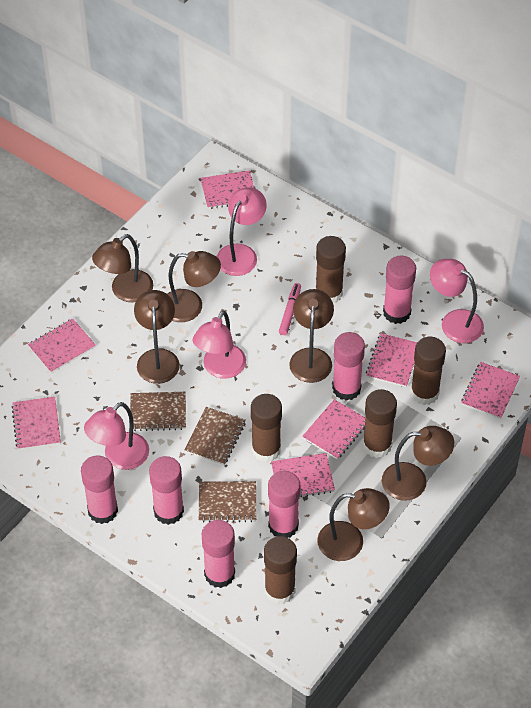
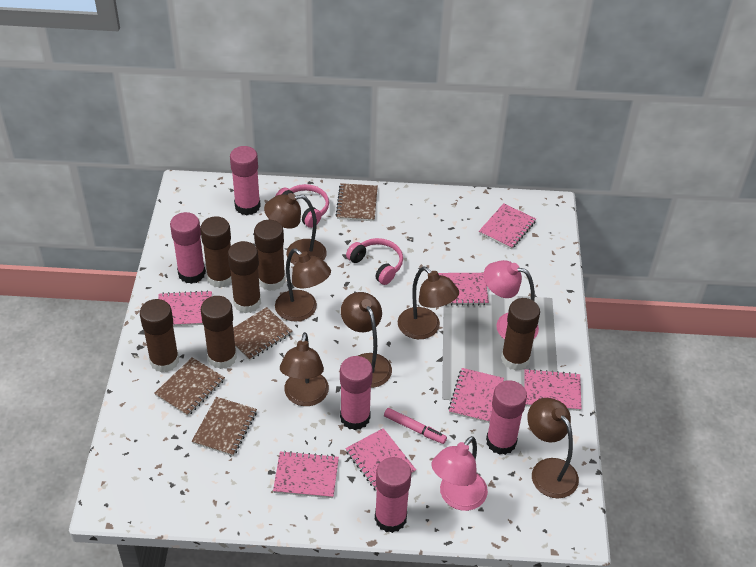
brown glue stick: [251,394,282,462] [264,536,297,604] [316,236,346,303] [363,389,397,458] [410,337,446,405] = 5 -> [140,299,179,373] [200,216,232,288] [201,296,237,369] [228,241,261,313] [254,220,285,291] [501,298,540,371] = 6
brown notebook: [130,392,186,431] [185,407,246,465] [199,481,256,523] = 3 -> [154,357,225,416] [192,397,257,456] [233,307,292,361] [336,183,378,221] = 4
pink glue stick: [81,456,118,524] [149,456,184,525] [202,520,235,588] [268,471,300,538] [332,332,365,401] [383,256,416,324] = 6 -> [170,212,206,284] [230,146,261,215] [340,356,373,430] [375,457,411,533] [486,380,527,455] = 5
pink headphones: none = 0 -> [276,184,329,228] [346,238,403,285] = 2
pink lamp: [84,402,149,470] [193,310,246,379] [217,187,267,276] [430,259,484,343] = 4 -> [431,436,488,511] [484,260,539,339] = 2

